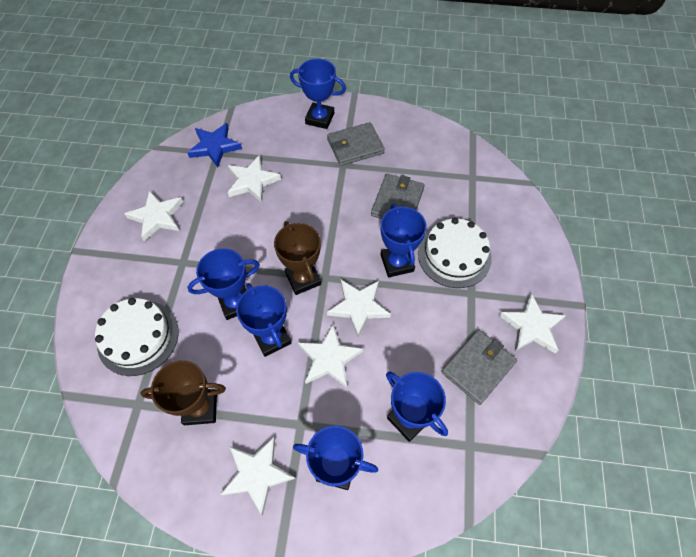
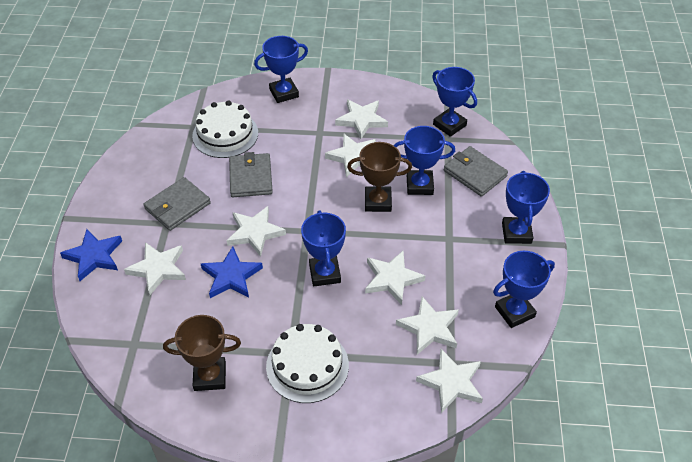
blue star: [187,123,242,167] = 1 -> [60,229,122,281] [201,246,263,298] = 2
white star: [125,190,183,241] [220,437,296,516] [228,155,281,203] [298,324,363,388] [327,279,391,337] [499,293,566,353] = 6 -> [124,242,186,295] [226,206,286,257] [325,134,376,177] [335,100,388,139] [365,251,425,305] [396,296,459,355] [416,349,483,413] = 7

